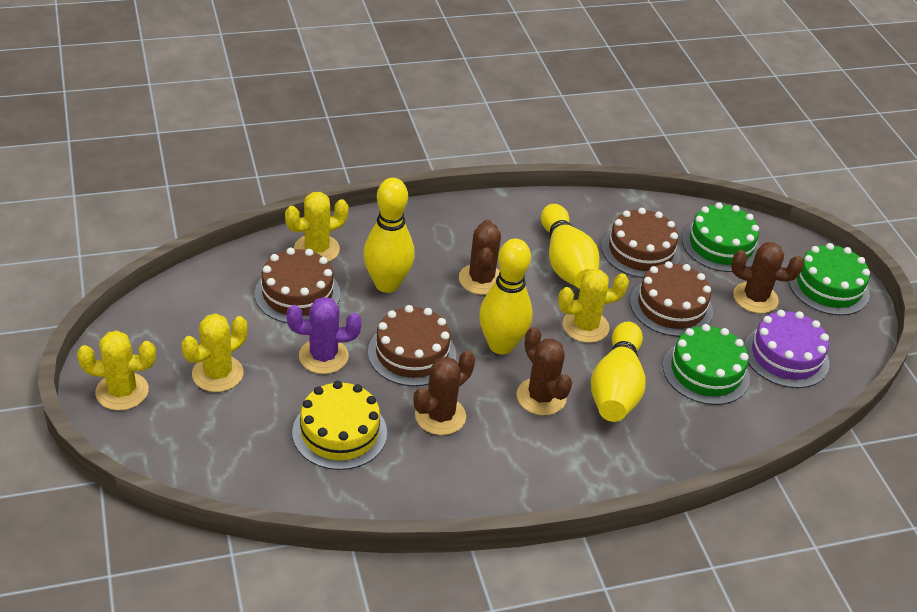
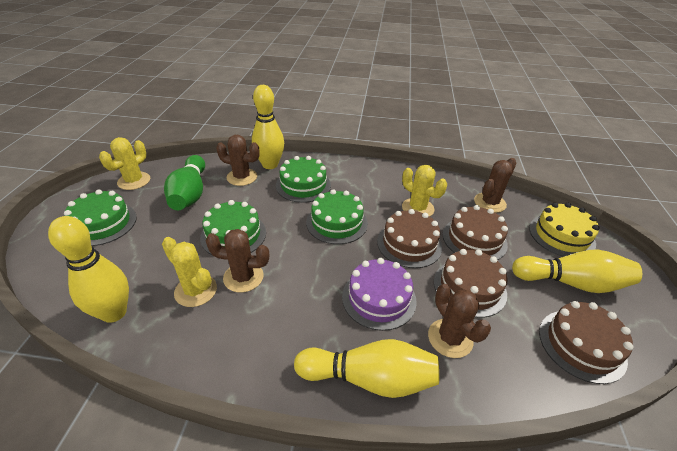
green bowling pin: none = 0 -> [164,155,205,210] = 1
green cake: [663,324,750,405] [682,202,760,272] [789,243,870,316] = 3 -> [64,189,137,246] [200,200,266,255] [276,156,331,203] [306,189,368,244] = 4
purple cactus: [287,297,361,374] = 1 -> none = 0
yellow cactus: [77,330,156,411] [182,313,247,392] [285,192,349,262] [558,269,629,343] = 4 -> [99,137,150,190] [162,237,217,307] [402,165,447,217] = 3

